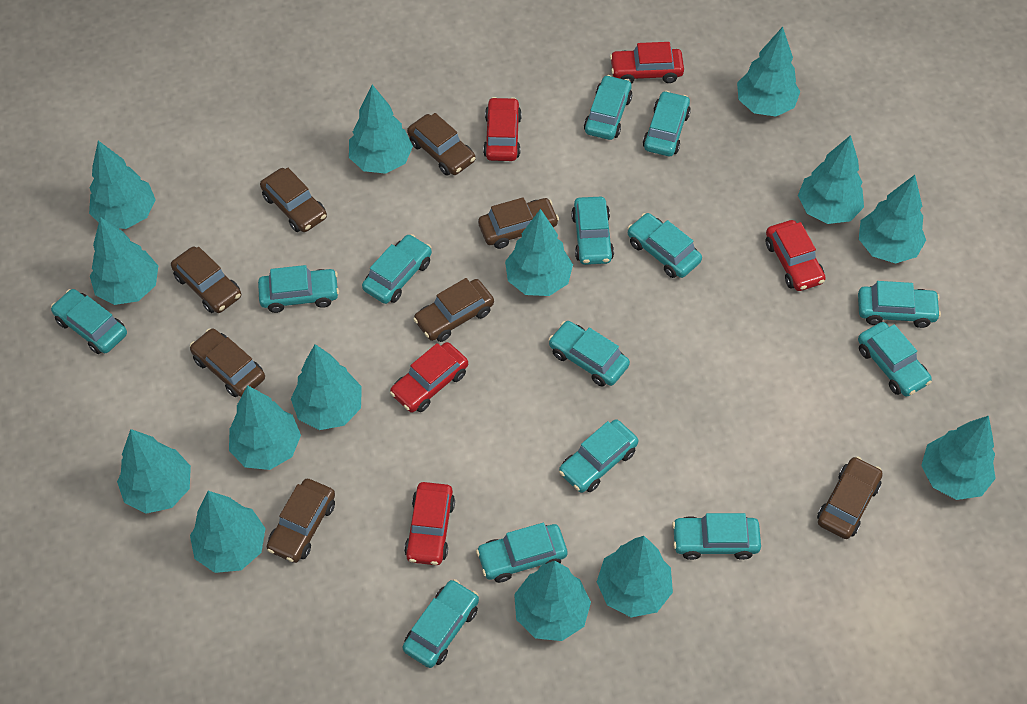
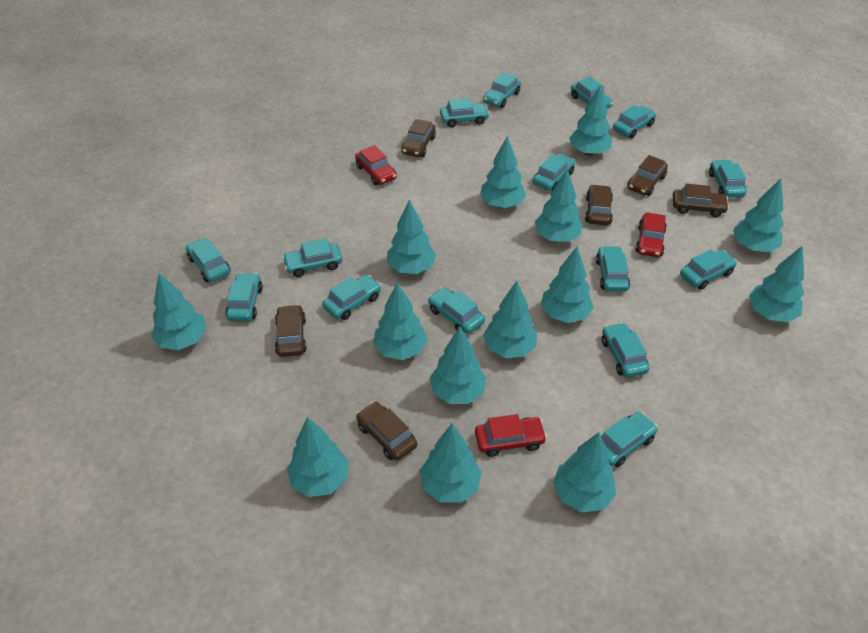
brown car: [171,247,241,313] [190,328,265,397] [260,167,327,232] [267,479,335,563] [407,113,476,176] [413,278,494,342] [478,197,559,249] [817,456,883,539] = 8 -> [275,304,307,357] [356,401,417,461] [401,119,436,157] [585,184,613,225] [627,155,668,196] [673,183,729,217] = 6
red car: [390,342,468,412] [404,482,455,565] [483,97,522,161] [610,42,684,84] [766,220,826,291] = 5 -> [355,145,397,185] [475,414,547,457] [635,212,667,257] = 3
turquoise car: [51,289,127,354] [258,265,339,313] [362,234,432,304] [403,579,479,668] [476,523,567,583] [548,321,630,386] [559,420,638,493] [571,197,614,265] [584,75,632,140] [627,213,702,278] [643,91,691,156] [672,513,761,560] [858,281,941,328] [858,322,932,397] = 14 -> [186,238,231,282] [226,273,263,321] [282,238,342,277] [322,275,381,320] [428,287,485,334] [440,98,490,127] [483,72,521,108] [533,154,575,191] [571,77,613,109] [596,246,630,292] [601,412,658,467] [602,323,649,378] [613,105,656,138] [680,249,737,290] [709,159,747,198] = 15

